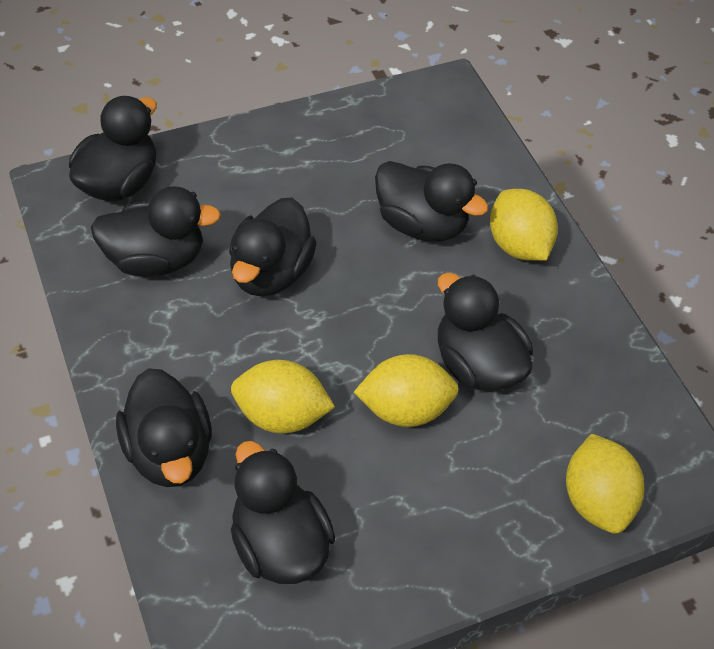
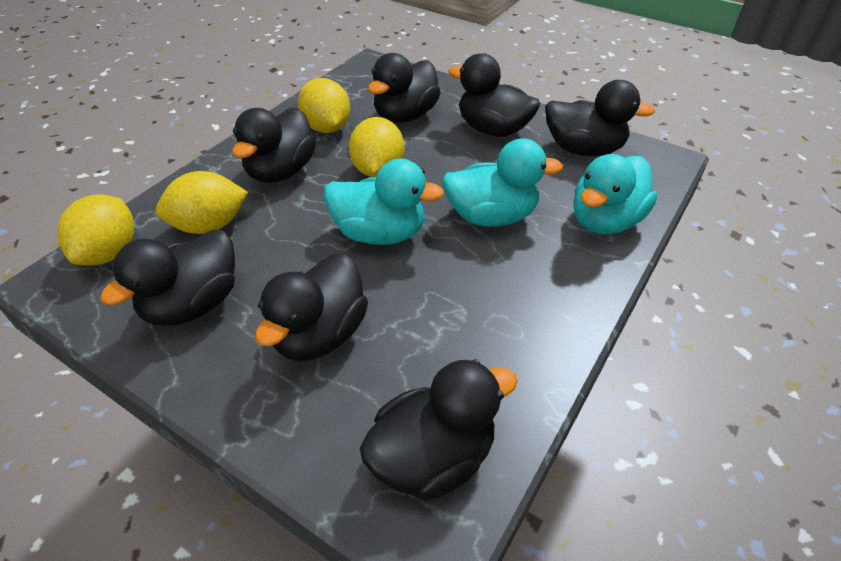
turquoise duck: none = 0 -> [324,158,444,245] [442,138,563,227] [573,154,658,235] = 3

